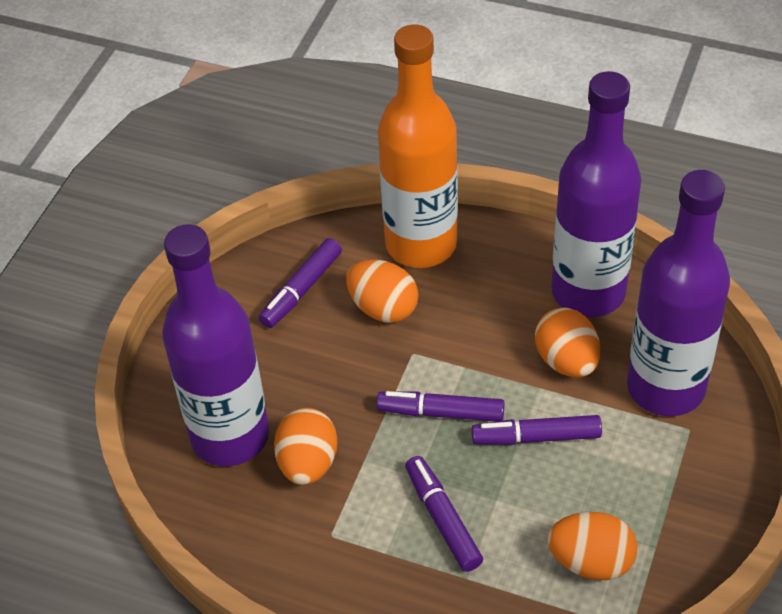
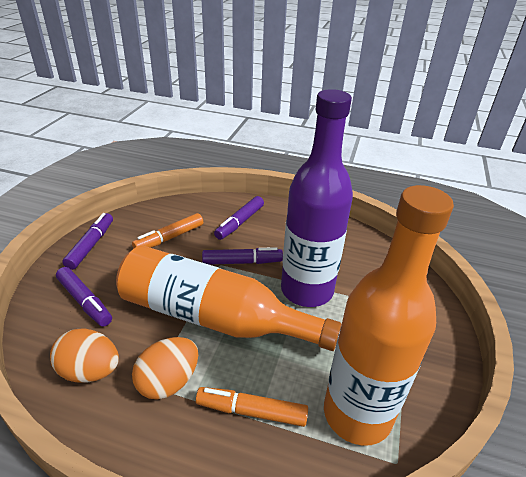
orange bottle: [378,25,458,268] = 1 -> [116,246,342,351] [324,185,454,446] = 2
orange egg: [274,408,338,485] [346,260,419,323] [535,308,600,377] [548,512,637,580] = 4 -> [50,328,119,383] [132,337,198,399] = 2
orange marker: none = 0 -> [132,213,203,249] [196,387,308,427] = 2
purple bottle: [162,224,269,466] [551,71,641,317] [627,170,730,416] = 3 -> [281,89,353,307] = 1

